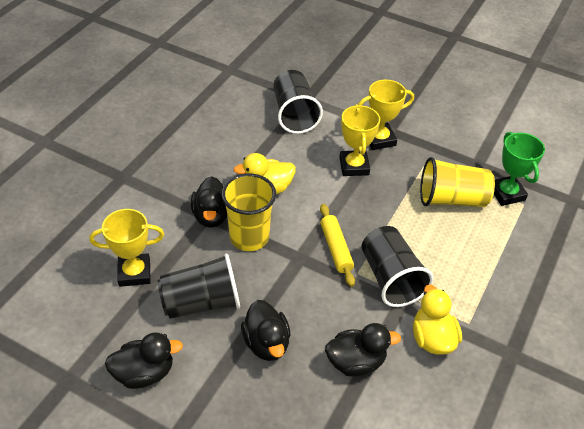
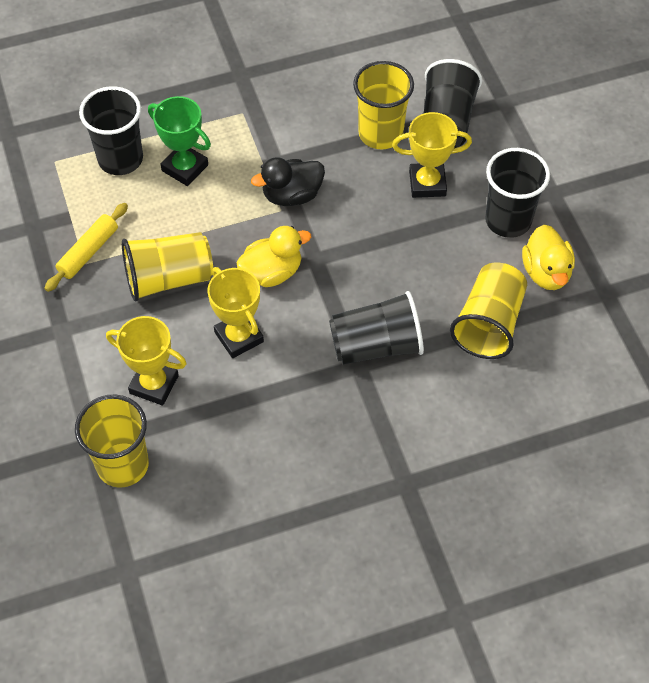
black cup: [158,253,240,319] [274,70,323,134] [361,226,433,307] = 3 -> [79,86,143,175] [329,291,424,365] [423,59,482,148] [485,148,550,238] = 4
black duck: [105,332,183,389] [191,176,227,228] [241,300,290,361] [325,323,401,377] = 4 -> [251,157,325,206] = 1
yellow cup: [221,174,276,251] [420,157,495,207] = 2 -> [75,394,149,488] [122,232,213,302] [353,61,414,149] [450,263,527,359] = 4

